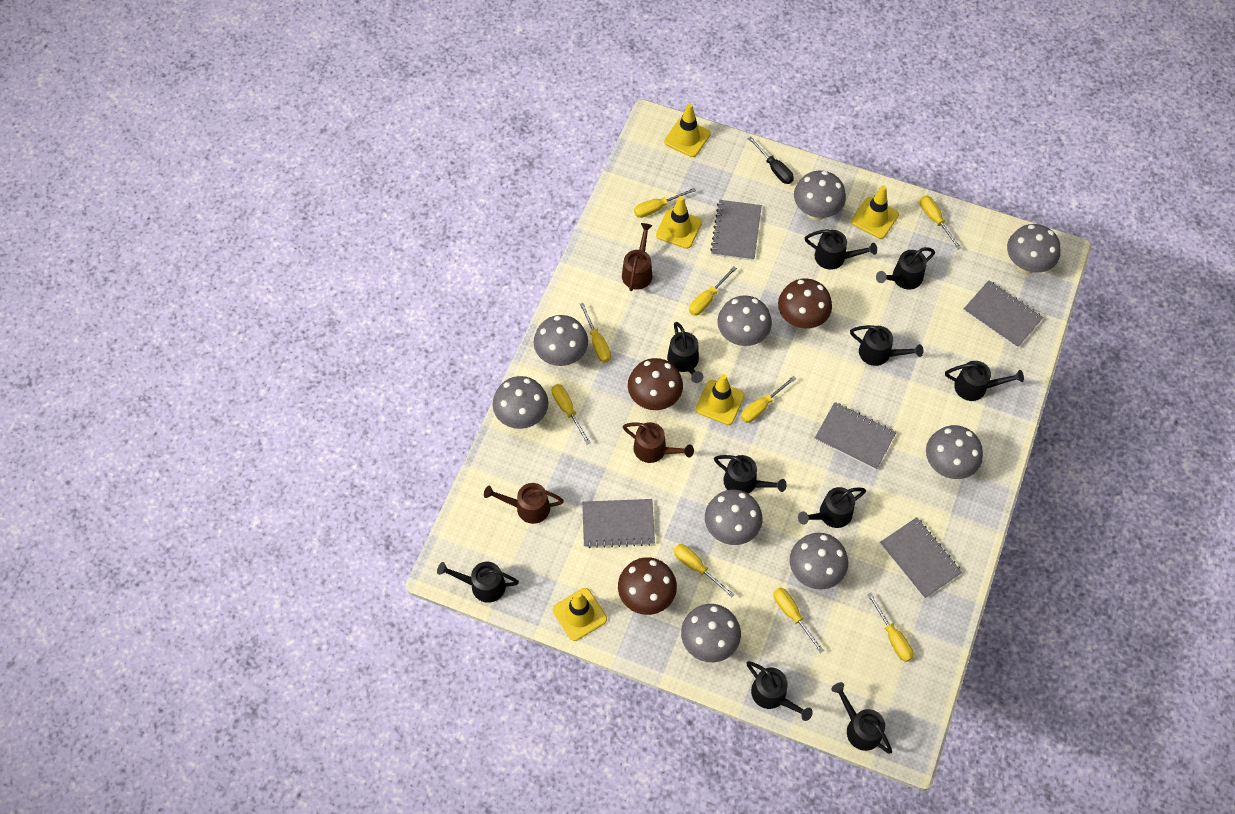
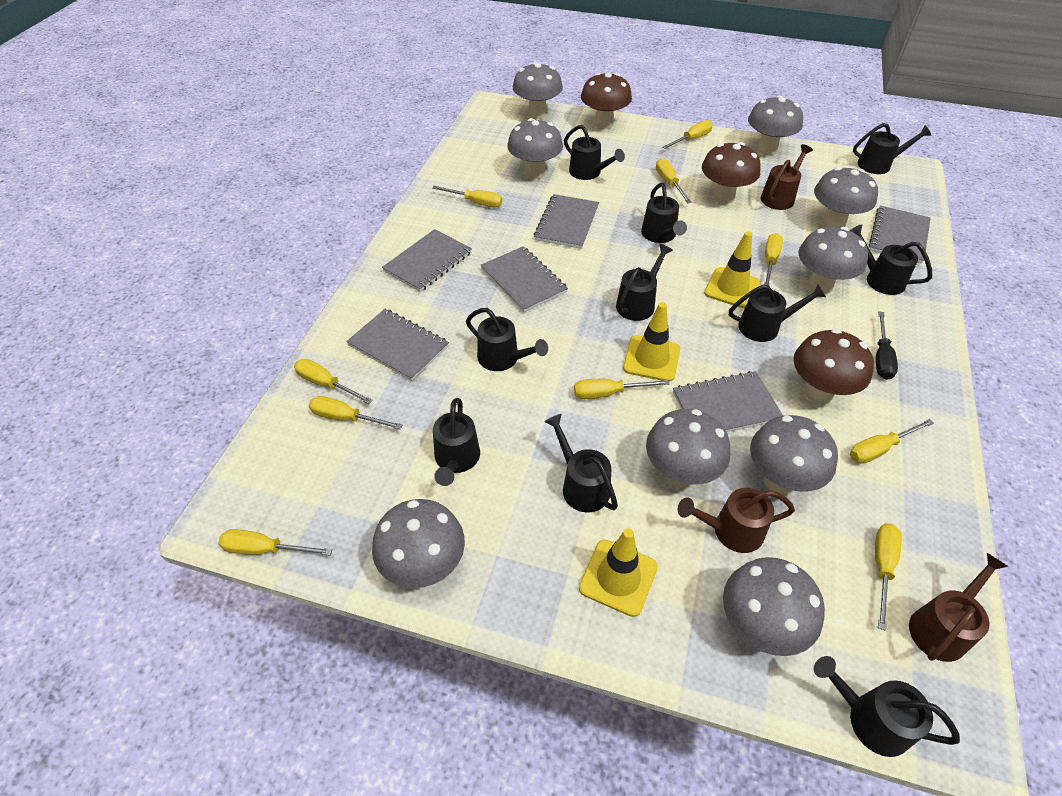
grey notebook: [582,499,655,548] [710,200,762,261] [815,402,896,470] [880,517,962,599] [963,280,1043,348] = 5 -> [346,309,449,381] [382,229,472,292] [481,246,568,312] [534,194,599,249] [673,371,783,432] [869,205,931,264] = 6
yellow screwdriver: [552,384,591,444] [580,303,611,363] [634,188,696,218] [674,544,735,597] [689,266,737,316] [741,376,796,423] [773,588,824,653] [867,593,914,662] [920,196,961,249] = 9 -> [218,529,332,556] [294,359,373,404] [309,396,402,430] [432,186,502,207] [574,379,669,399] [656,158,692,204] [663,120,713,149] [764,233,783,286] [850,419,934,464] [875,523,902,631] = 10
yellow traffic cone: [553,588,607,641] [656,196,702,249] [664,103,711,157] [696,374,745,425] [851,185,899,239] = 5 -> [579,528,658,617] [623,302,680,382] [704,231,761,309] = 3

